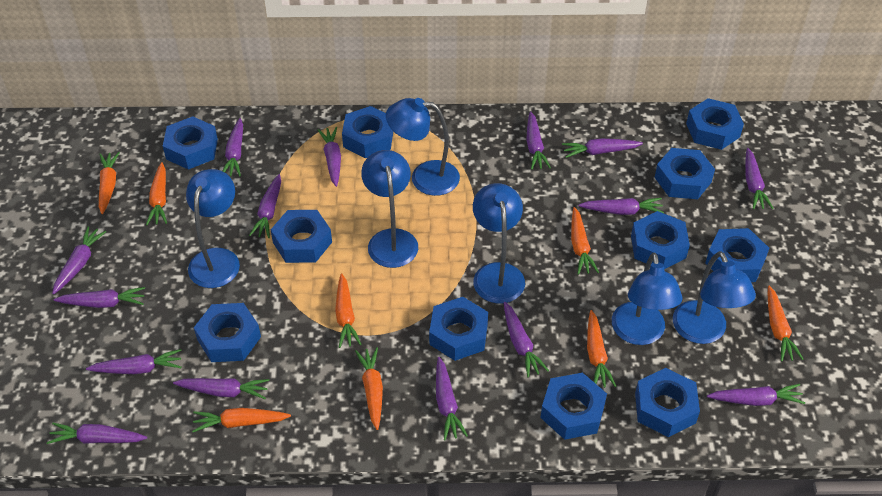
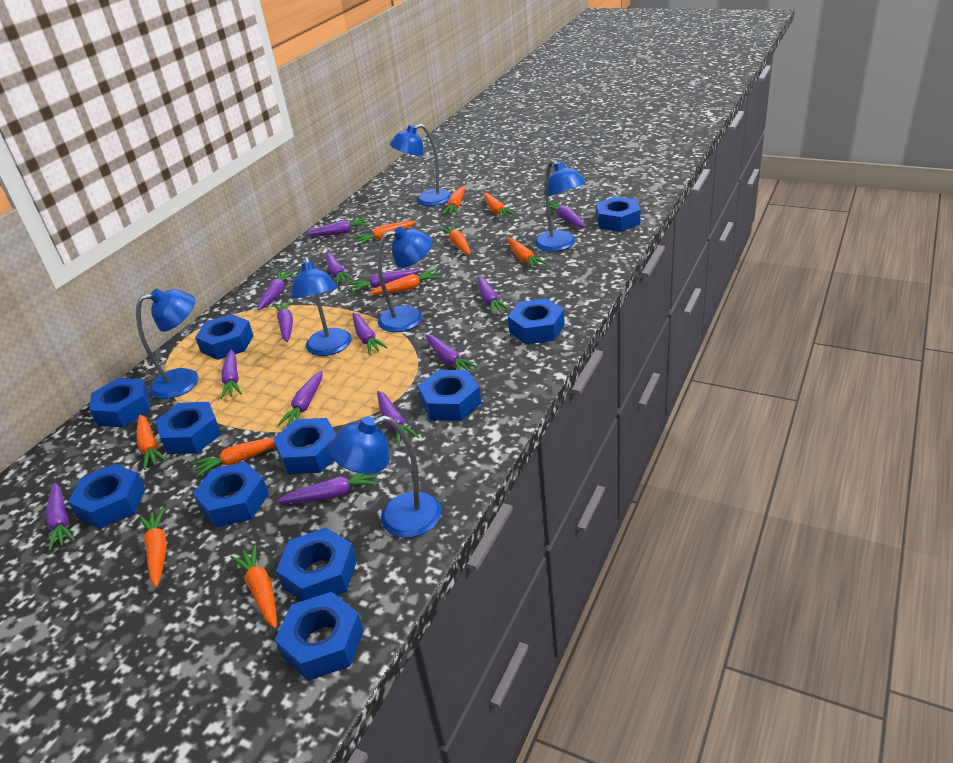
orange carrot: [99,152,120,214] [146,162,167,225] [192,408,291,432] [335,273,362,348] [355,347,383,430] [571,207,599,275] [587,310,616,388] [767,286,803,361] = 8 -> [137,415,167,470] [139,508,166,587] [192,437,275,477] [231,545,277,629] [354,221,416,245] [369,269,441,295] [439,224,471,255] [442,186,465,215] [483,193,515,219] [507,238,548,270] = 10
purple carrot: [47,423,147,444] [52,226,106,295] [53,287,145,308] [86,349,182,374] [173,378,269,399] [223,118,243,176] [249,174,281,238] [318,127,341,187] [436,357,468,440] [504,302,549,377] [526,111,551,170] [562,138,643,158] [578,198,664,215] [707,384,805,406] [745,148,773,209] = 15 -> [46,483,75,551] [221,349,242,399] [258,271,295,310] [273,300,293,342] [278,370,323,426] [278,473,379,503] [305,218,369,236] [326,252,353,285] [348,269,420,293] [353,313,388,354] [377,390,420,446] [425,334,478,372] [478,275,510,315] [543,201,586,228] = 14

